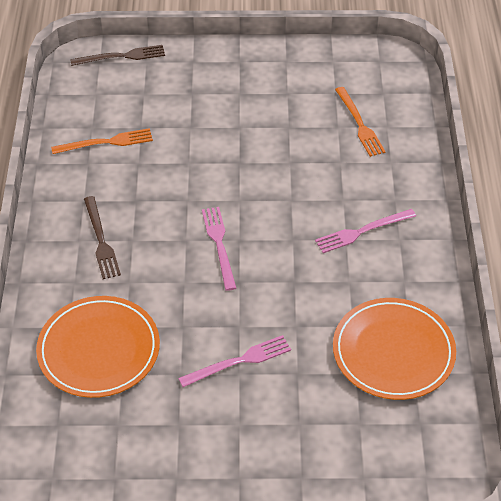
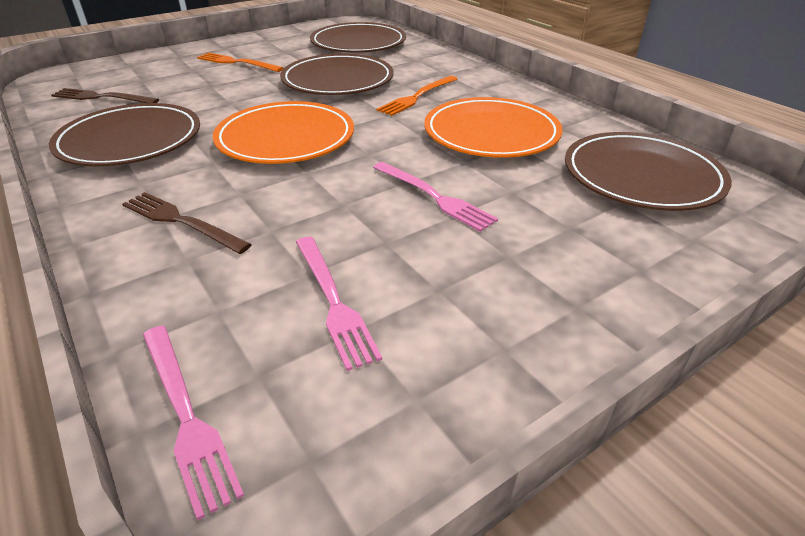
brown plate: none = 0 -> [49,103,200,166] [280,54,394,95] [310,22,406,52] [565,132,732,211] = 4

